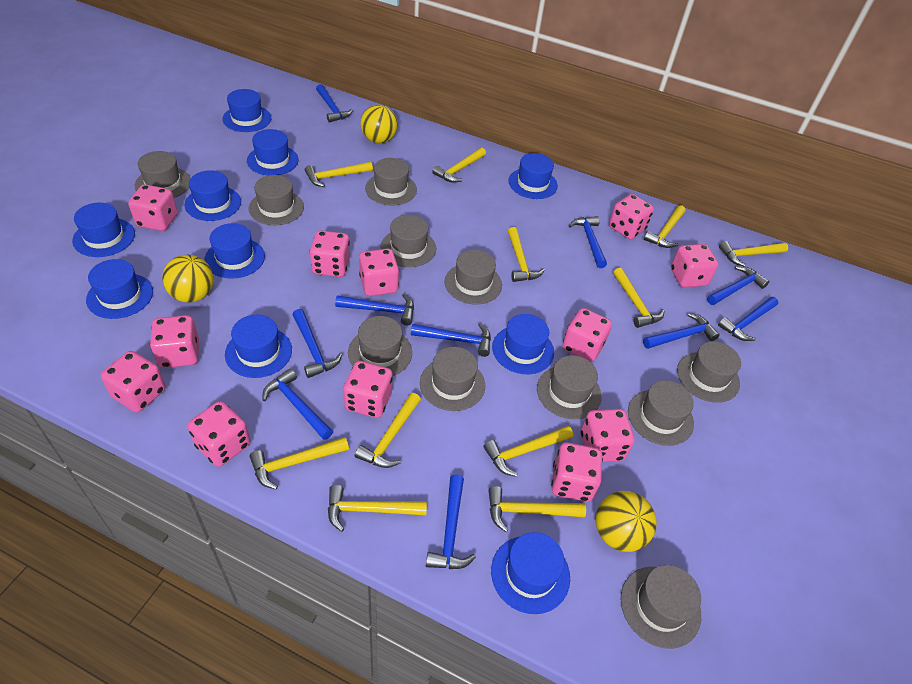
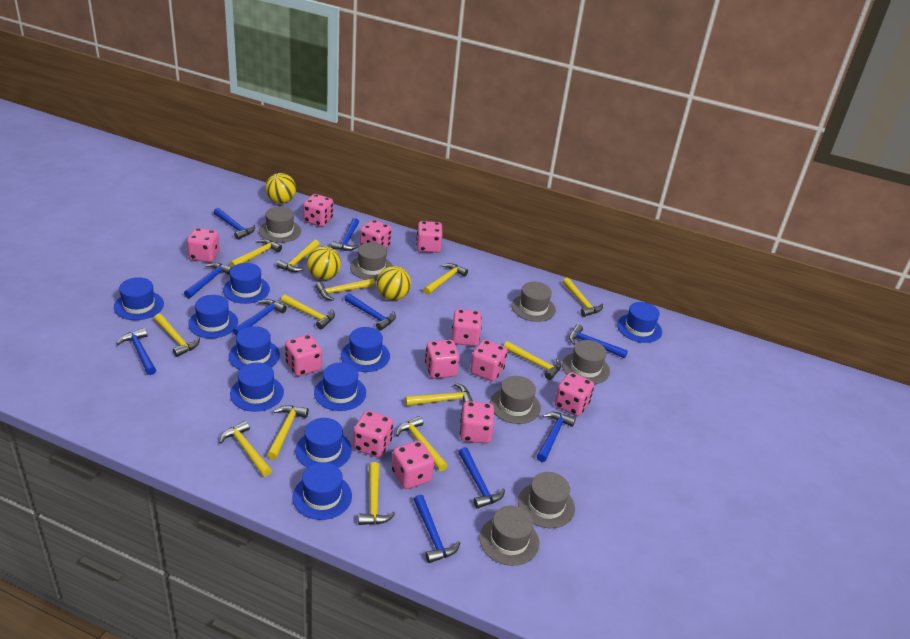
grey hat: [135,151,190,198] [249,175,304,225] [348,316,412,376] [365,158,417,206] [381,215,436,267] [420,347,485,411] [444,249,502,304] [537,355,602,419] [621,565,701,649] [628,380,694,446] [677,341,741,403] = 11 -> [259,207,301,243] [350,242,393,281] [479,506,539,566] [490,376,541,424] [511,282,556,322] [518,472,575,528] [562,340,610,384] = 7
yellow hammer: [250,437,349,490] [305,162,373,187] [328,485,427,532] [355,393,421,468] [432,148,486,183] [484,426,573,477] [488,486,586,532] [508,227,545,282] [613,268,665,328] [644,205,686,248] [719,241,788,266] = 11 -> [154,314,200,357] [219,421,272,477] [230,239,282,267] [267,406,309,460] [276,239,319,272] [281,294,335,329] [315,278,375,301] [358,462,395,525] [396,416,448,471] [405,383,473,406] [423,263,468,295] [504,341,562,380] [563,278,603,317] = 13

